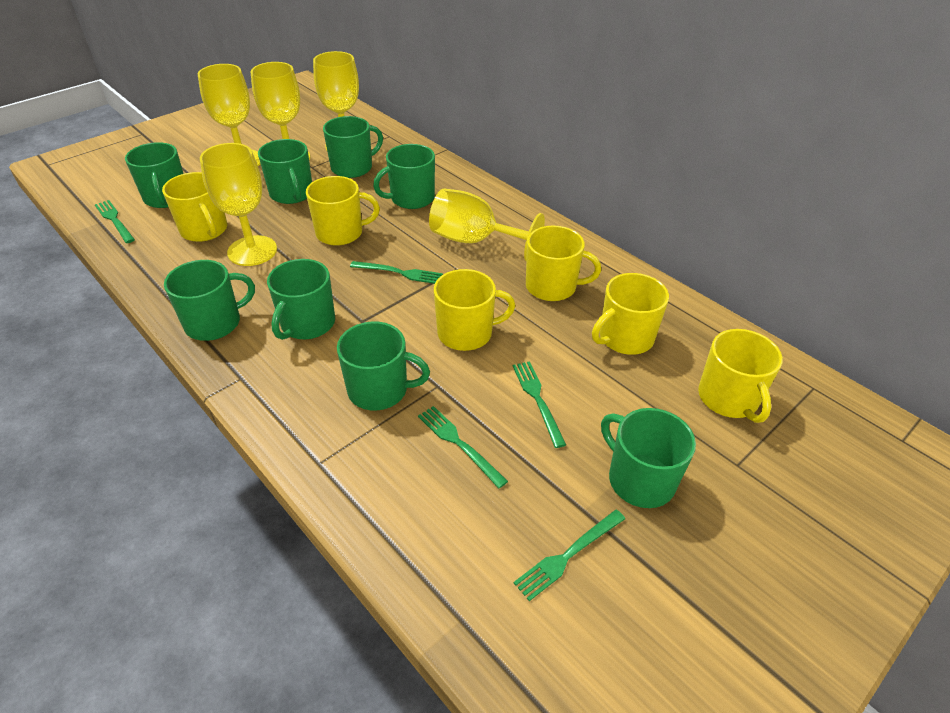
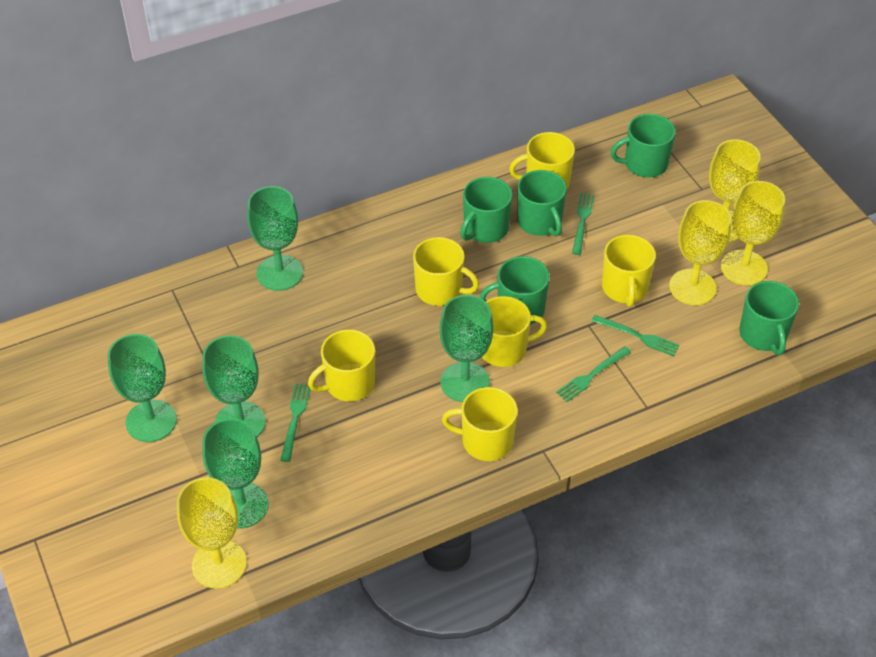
green fork: [95,200,135,243] [350,261,443,284] [418,406,508,489] [513,361,566,448] [514,509,625,601] = 5 -> [281,383,310,462] [556,346,631,402] [572,193,594,255] [591,315,679,356] = 4
green goblet: none = 0 -> [107,334,177,442] [202,335,266,437] [202,418,269,528] [247,186,303,291] [440,295,493,402] = 5
green mug: [125,142,184,208] [164,260,255,341] [258,139,312,204] [267,259,335,340] [323,116,383,178] [337,322,430,410] [373,144,435,209] [601,408,696,508] = 8 -> [460,177,513,243] [479,256,550,324] [517,170,567,236] [611,114,676,178] [739,281,799,355] = 5
yellow goblet: [198,64,260,166] [200,143,277,266] [251,62,310,160] [313,51,359,150] [429,188,545,261] = 5 -> [177,477,247,589] [669,200,731,305] [709,139,761,242] [721,181,785,285] = 4

